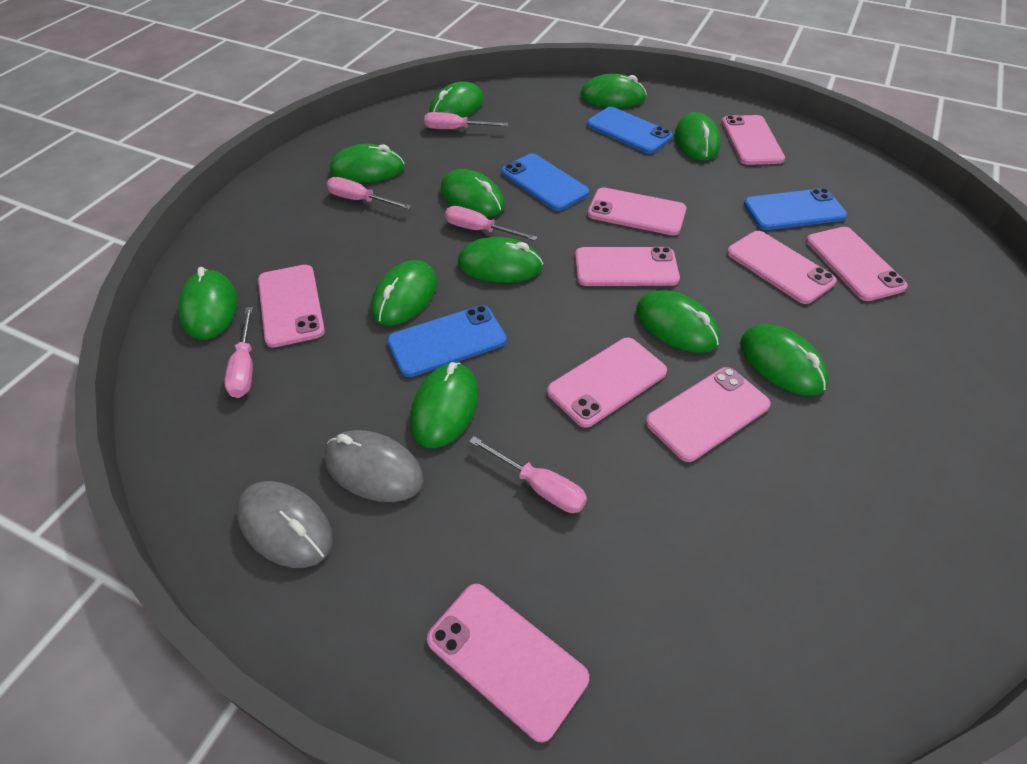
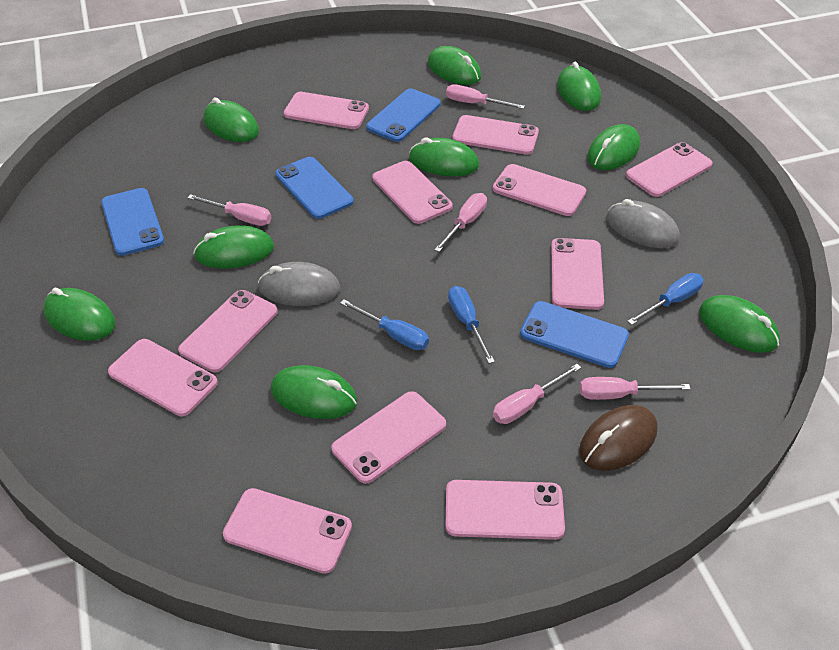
blue screwdriver: none = 0 -> [340,300,429,350] [448,286,495,364] [627,273,704,325] = 3
brown mouse: none = 0 -> [579,405,658,471] = 1
green mouse: [178,267,237,340] [330,144,405,183] [371,260,437,326] [410,362,479,448] [429,81,484,118] [441,169,505,217] [458,237,543,283] [580,74,647,108] [636,290,720,353] [675,112,721,161] [740,324,829,396] = 11 -> [43,288,116,341] [193,225,274,269] [203,97,259,142] [271,365,357,419] [409,138,479,176] [428,46,481,85] [557,62,601,111] [587,124,640,170] [699,295,780,353] = 9
pink phone: [258,265,325,348] [427,584,589,743] [547,338,667,428] [575,247,680,286] [588,187,687,235] [646,367,771,462] [722,115,785,165] [727,231,837,304] [806,227,908,301] = 9 -> [108,339,218,416] [178,290,278,372] [223,488,352,574] [284,92,369,129] [331,391,446,484] [372,161,452,224] [445,480,565,540] [452,115,539,155] [493,164,586,216] [551,238,604,310] [626,142,713,197] = 11

